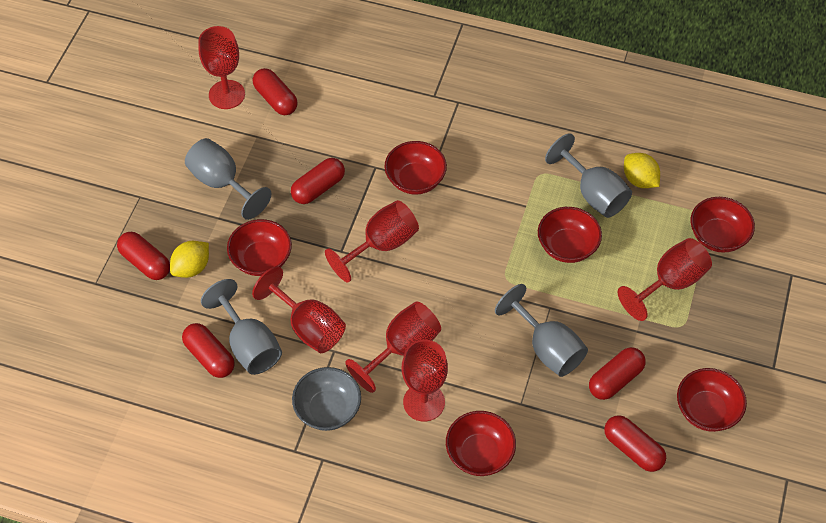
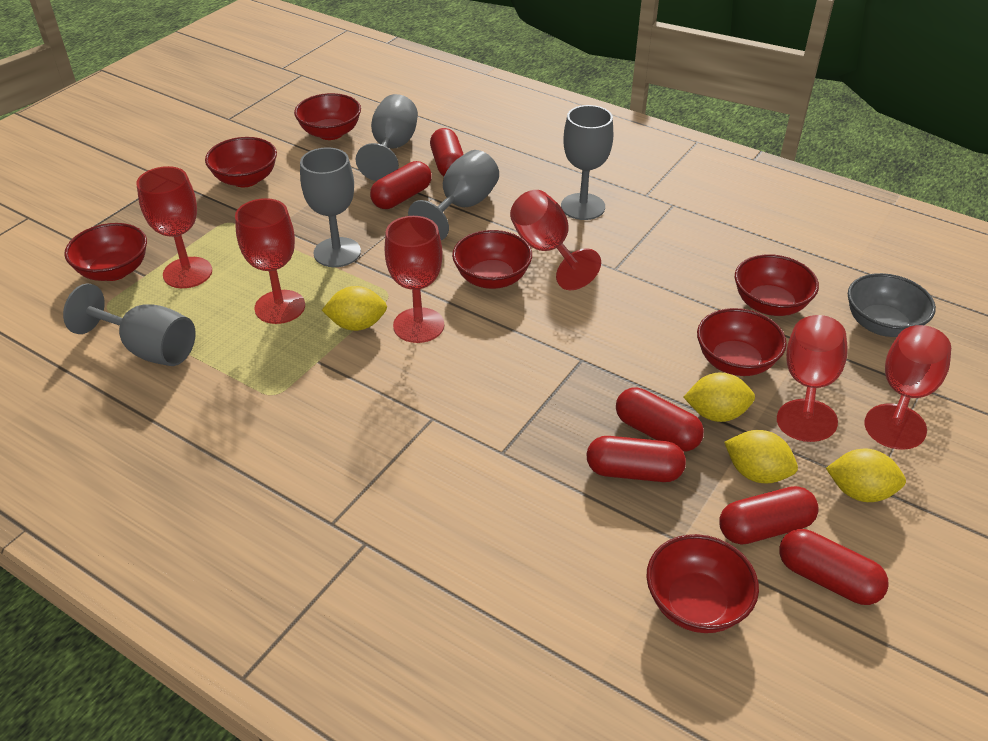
grey goblet: [185,138,272,220] [201,279,282,375] [495,284,588,377] [545,133,632,218] = 4 -> [63,284,196,366] [300,147,361,267] [356,94,418,181] [408,150,499,240] [561,105,613,220] = 5
red bowl: [227,219,292,276] [384,141,447,195] [446,411,516,476] [538,207,602,263] [677,368,747,432] [691,197,755,253] = 6 -> [65,223,147,281] [205,137,277,187] [294,93,361,140] [452,230,532,289] [646,534,759,633] [697,308,787,376] [735,254,819,316] = 7
yellow lemon: [170,241,209,278] [624,153,660,188] = 2 -> [322,286,387,331] [684,373,755,422] [724,430,798,483] [826,449,906,502] = 4

